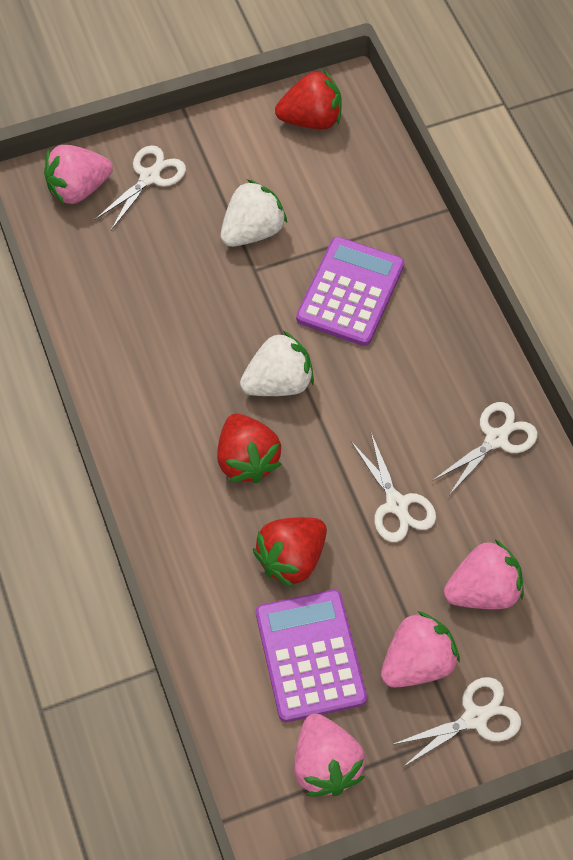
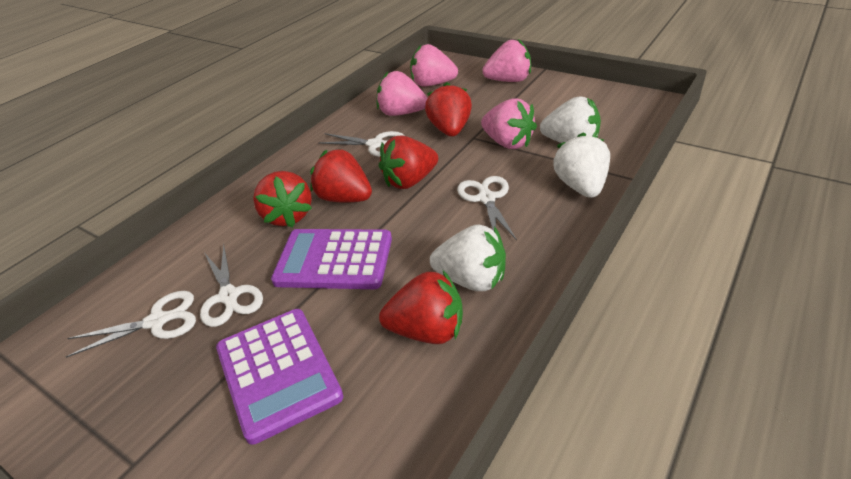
red strawberry: [217,414,282,483] [253,517,327,588] [275,70,342,130] = 3 -> [253,171,312,228] [310,149,372,203] [379,135,438,189] [379,271,463,344] [425,82,472,136] = 5
white strawberry: [221,179,287,247] [240,331,314,396] = 2 -> [430,224,506,291] [540,96,601,143] [553,132,610,198] = 3

